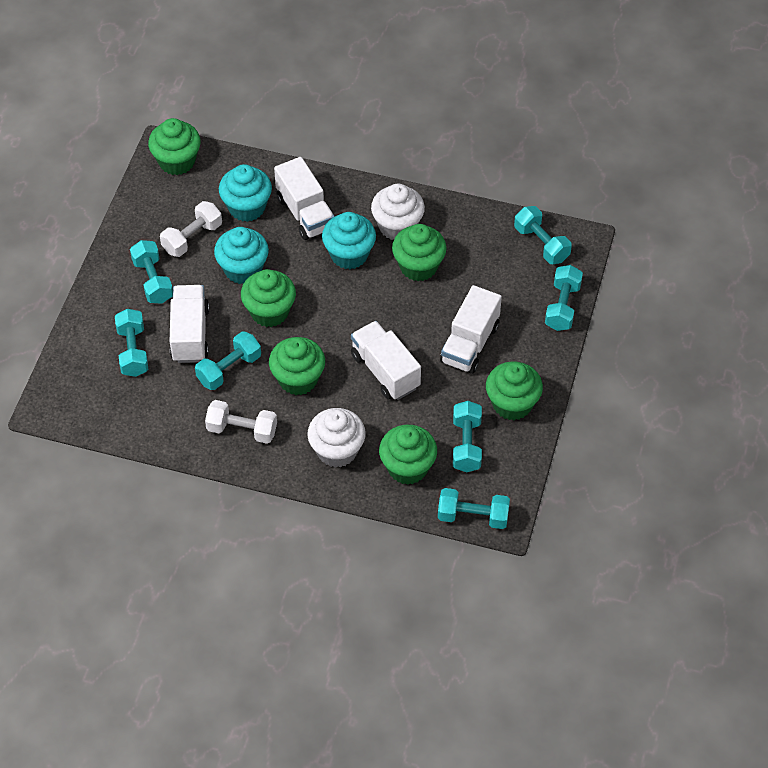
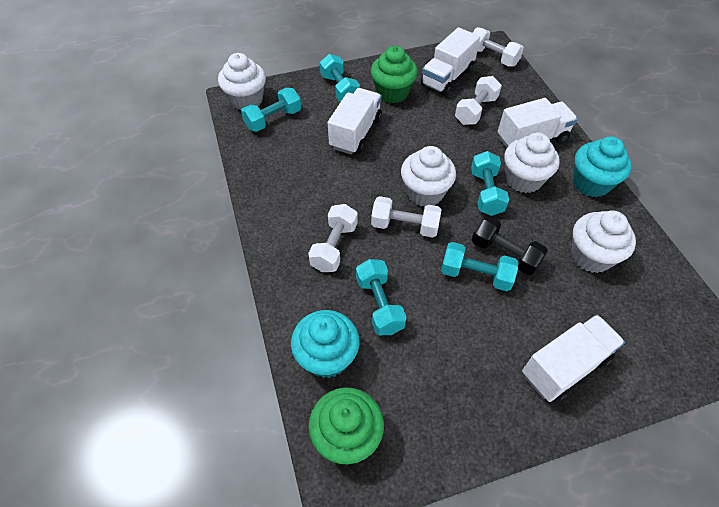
black dumbbell: none = 0 -> [472,216,548,275] = 1
green cupcake: [148,118,201,175] [241,269,296,327] [269,337,325,395] [379,425,437,485] [392,224,446,281] [486,361,543,420] = 6 -> [309,387,384,464] [371,46,418,103] = 2
turquoise cupcake: [214,227,269,284] [219,164,272,222] [322,212,376,269] = 3 -> [291,310,360,378] [573,137,632,197] = 2
turquoise dumbbell: [115,309,148,377] [130,240,173,304] [195,331,261,390] [438,488,510,529] [453,401,482,472] [514,206,572,264] [545,265,583,331] = 7 -> [241,88,301,132] [320,54,360,102] [356,259,406,335] [441,242,518,291] [471,151,509,216] = 5
white cupcake: [307,408,366,468] [371,183,425,240] = 2 -> [218,53,266,110] [401,146,456,207] [504,133,560,193] [571,210,636,273] = 4
white dumbbell: [160,201,222,257] [205,400,277,444] = 2 -> [308,204,358,272] [371,196,441,238] [455,76,502,125] [473,27,524,67] = 4

